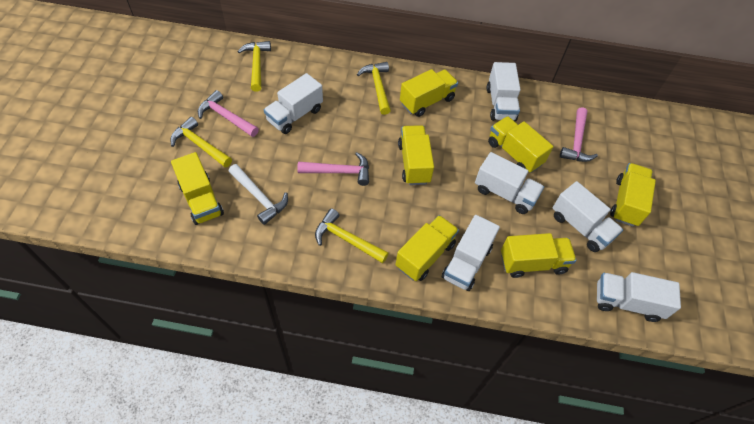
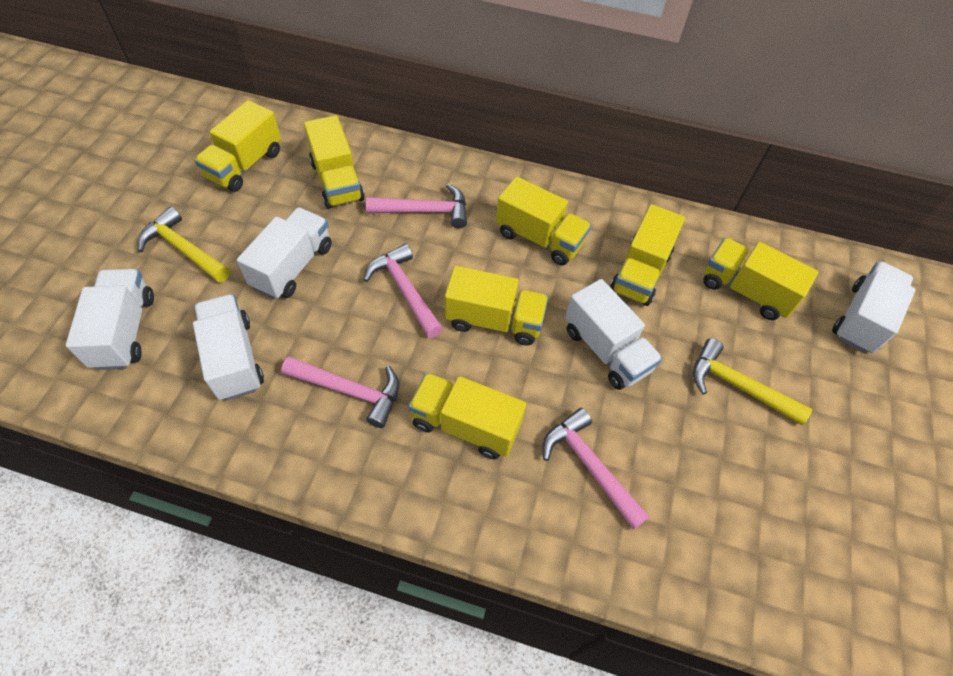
pink hammer: [198,90,259,137] [297,152,369,186] [560,107,598,162] = 3 -> [281,356,399,428] [364,244,443,338] [366,184,467,228] [543,408,649,530] = 4
white hammer: [228,164,288,225] = 1 -> none = 0
white truck: [264,73,323,134] [442,215,500,291] [475,152,544,214] [486,62,521,121] [552,181,623,252] [597,272,681,322] = 6 -> [66,269,154,370] [193,294,264,401] [237,207,332,299] [565,279,663,390] [832,261,915,353] = 5
yellow hammer: [170,117,232,168] [237,41,271,92] [315,208,389,263] [357,62,391,115] = 4 -> [137,207,230,282] [693,338,812,425] = 2

